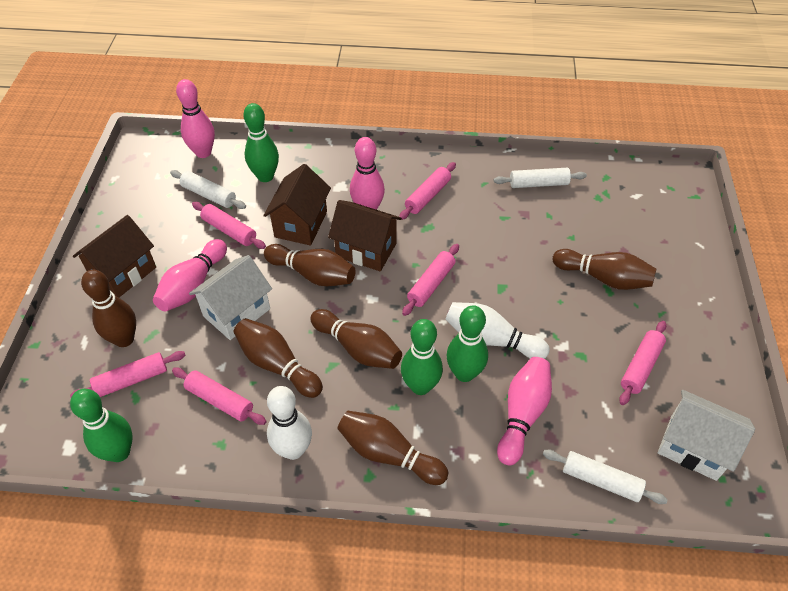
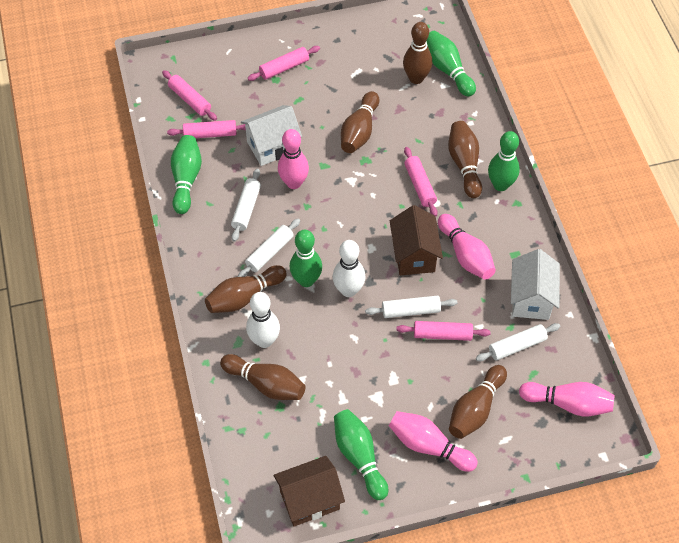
brown house: [73,215,156,298] [263,164,331,246] [328,200,402,272] = 3 -> [274,456,345,527] [390,205,443,275] = 2
green bowling pin: [70,389,132,462] [243,103,279,182] [401,319,443,395] [446,305,488,382] = 4 -> [171,135,202,214] [290,230,322,287] [334,409,388,500] [427,31,476,96] [488,131,520,191] = 5
pink rolling pin: [70,351,185,397] [172,368,267,425] [192,202,266,249] [399,162,456,220] [402,244,459,316] [619,321,666,405] = 6 -> [162,70,217,121] [167,120,246,138] [248,46,320,81] [396,321,491,341] [404,147,438,216] = 5
white rolling pin: [170,170,246,209] [494,168,587,188] [543,450,668,504] = 3 -> [231,169,261,242] [238,218,300,277] [365,295,457,318] [476,323,560,361] = 4

